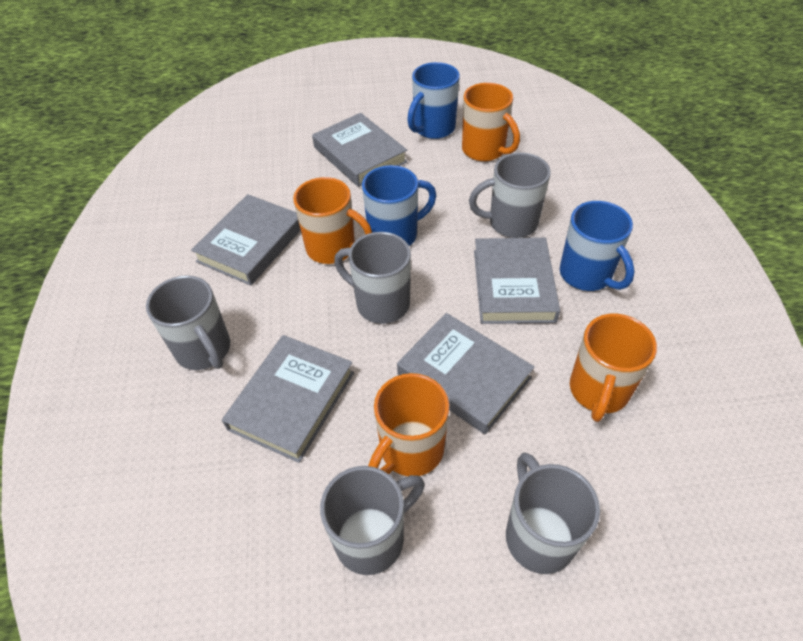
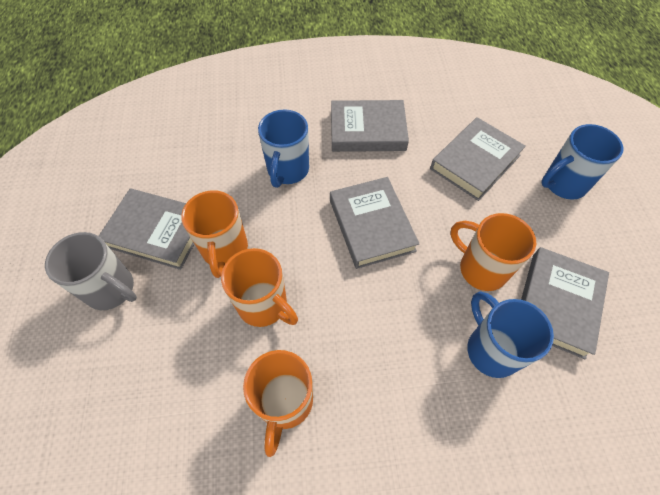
grey mug: [146,275,230,370] [320,466,425,575] [334,232,411,324] [469,152,551,238] [506,453,600,574] = 5 -> [45,232,137,310] = 1

